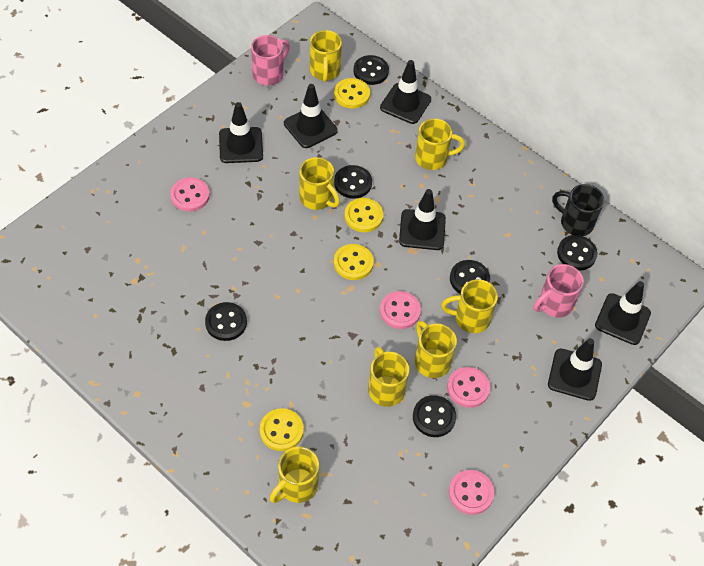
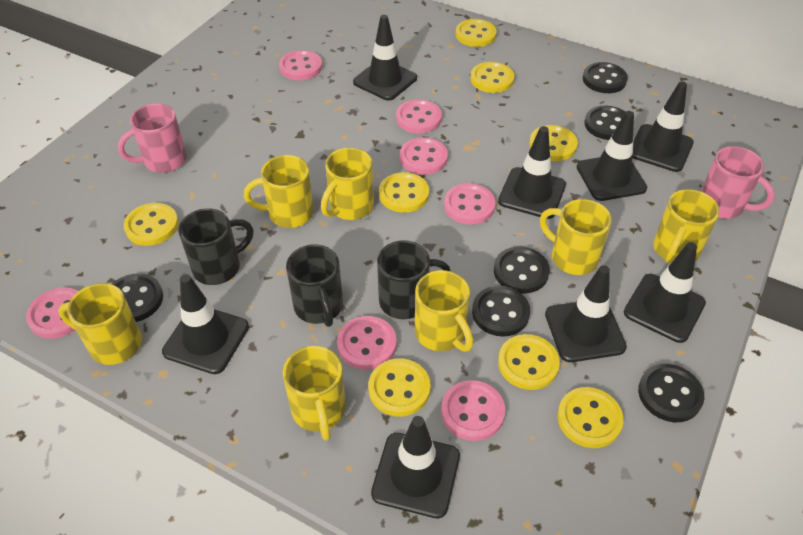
black mug: [552,184,604,236] = 1 -> [178,208,254,285] [286,244,343,327] [377,240,450,319] = 3
black traffic cone: [219,102,263,163] [284,84,338,148] [380,60,431,124] [399,189,446,250] [548,338,602,401] [595,281,651,345] = 6 -> [162,274,249,374] [353,15,417,101] [371,416,460,518] [498,126,566,219] [545,265,627,362] [577,111,647,201] [624,242,706,343] [632,82,694,172] = 8
pink button: [170,177,210,212] [380,291,421,329] [447,367,490,408] [449,470,494,515] = 4 -> [26,288,79,338] [279,50,322,80] [337,316,397,370] [396,99,442,133] [400,137,448,175] [441,380,505,441] [444,183,495,225] = 7
yellow button: [260,408,304,451] [334,78,370,108] [334,244,374,280] [344,198,383,232] = 4 -> [124,203,179,246] [368,358,431,417] [379,172,429,213] [456,19,497,47] [471,62,514,93] [498,334,560,390] [529,125,578,161] [557,387,623,448] = 8

